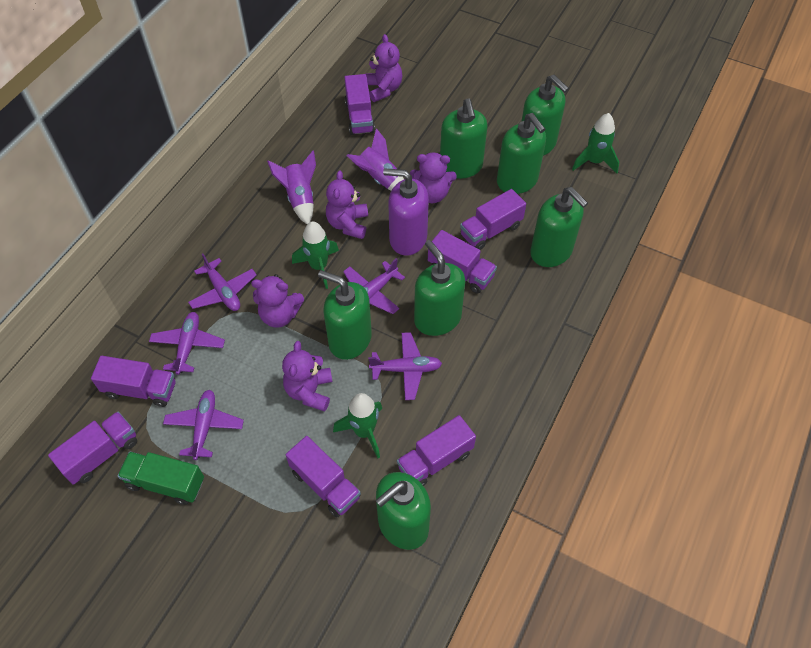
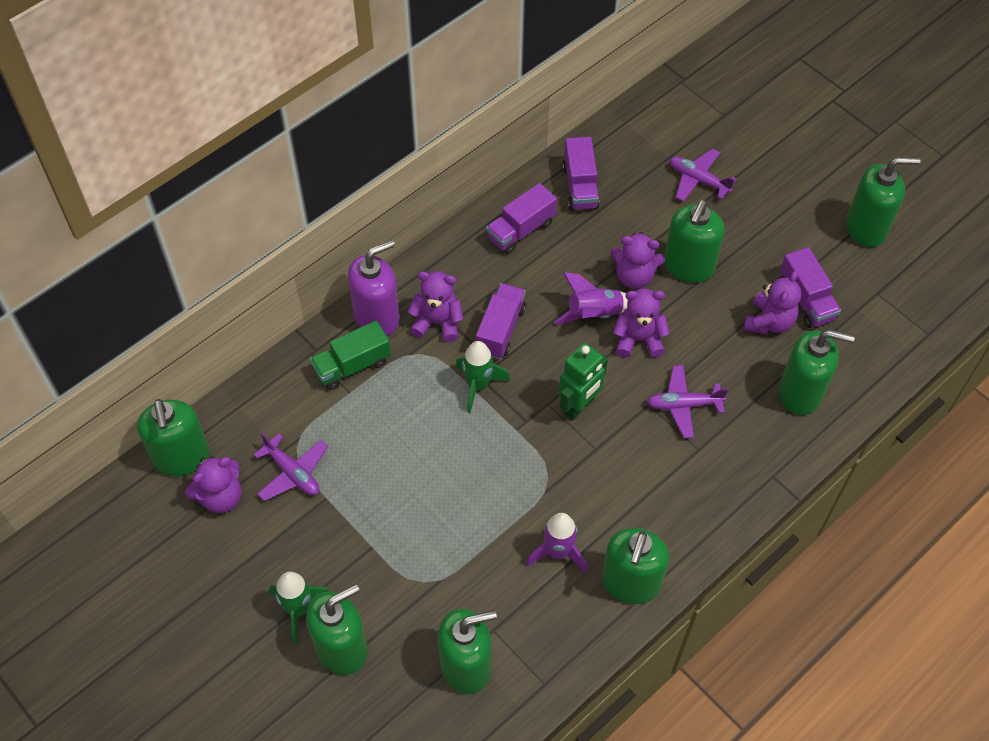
green robot: none = 0 -> [558,343,608,420] = 1
green rocket: [292,221,339,289] [333,393,382,458] [572,113,619,174] = 3 -> [269,572,330,644] [456,341,510,413] = 2
purple plane: [149,312,225,375] [163,390,244,460] [188,254,257,311] [343,258,405,314] [368,332,442,400] = 5 -> [254,433,328,501] [647,365,728,438] [670,148,736,202] = 3
purple truck: [48,412,137,485] [91,356,176,407] [286,436,361,517] [344,74,375,135] [397,415,476,486] [428,230,497,294] [460,189,526,250] = 7 -> [476,283,526,359] [486,183,557,254] [563,137,600,211] [780,247,841,328] = 4

